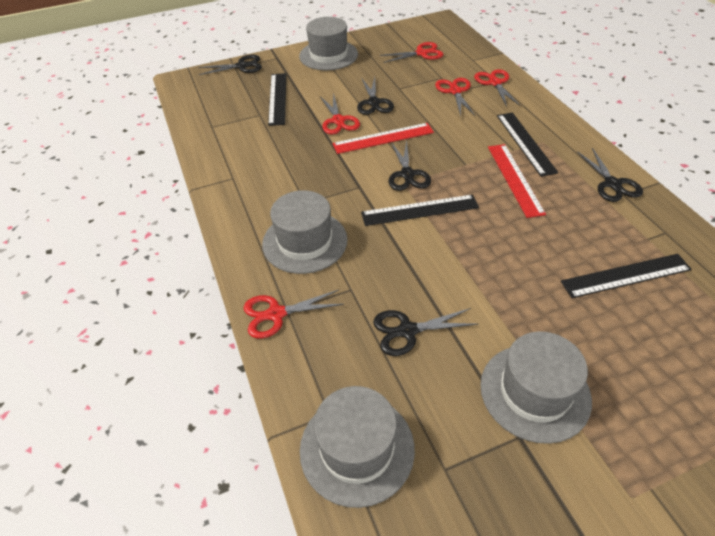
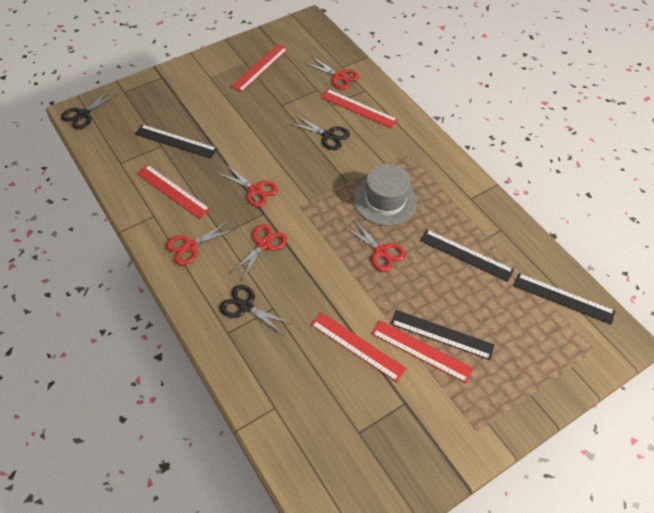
black scissors: [198,55,262,75] [357,77,394,115] [373,308,479,356] [388,140,431,191] [577,148,643,202] = 5 -> [61,89,118,129] [220,285,292,335] [289,115,350,150] = 3
grey hat: [262,190,348,274] [299,17,358,70] [300,386,415,508] [480,331,592,444] = 4 -> [354,164,417,226] = 1
red ruler: [332,123,434,154] [488,144,546,218] = 2 -> [136,165,211,219] [231,44,288,92] [311,312,407,382] [321,89,398,128] [371,320,474,383] = 5

